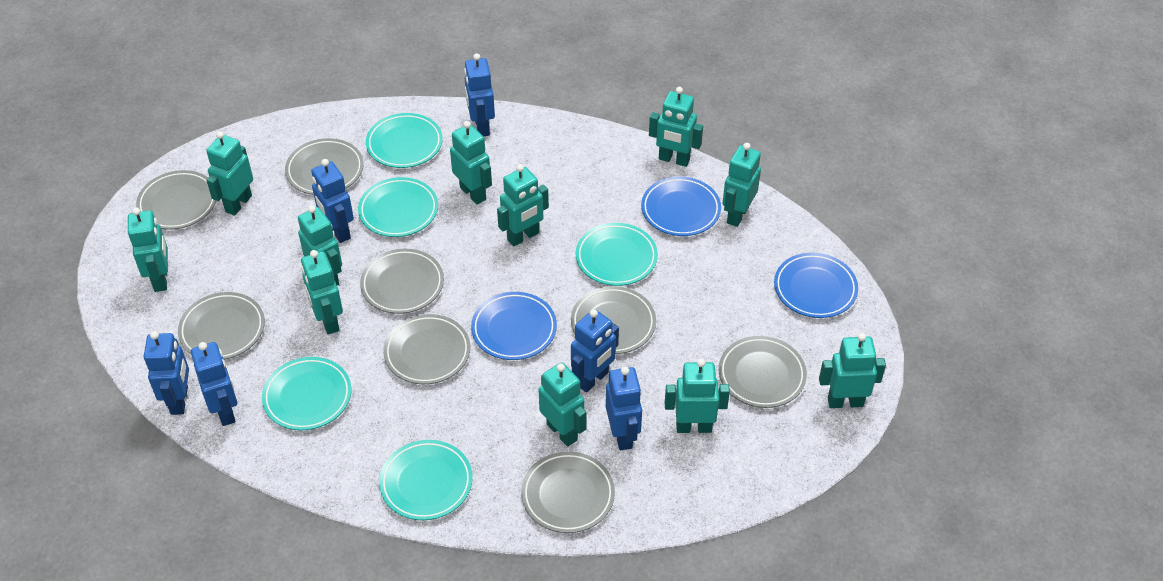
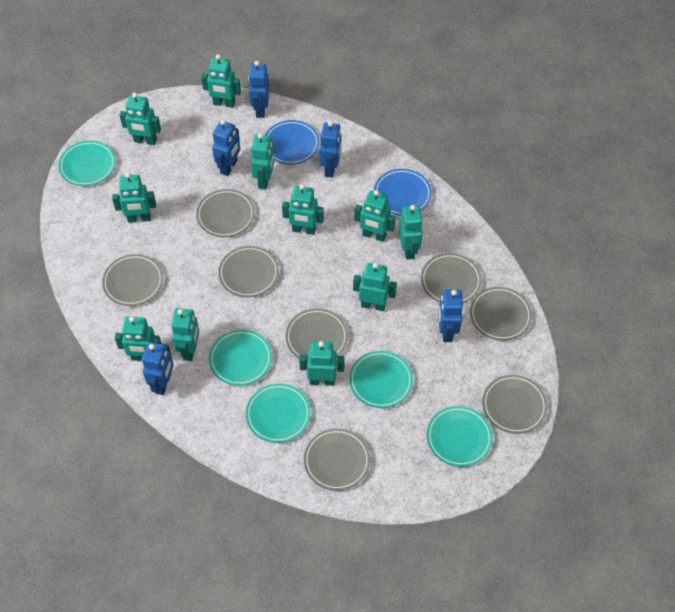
blue plate: [471,292,557,360] [641,177,721,236] [774,253,858,318] = 3 -> [265,120,319,165] [374,169,432,216] = 2
blue robot: [144,331,189,415] [191,342,237,426] [311,159,354,243] [464,53,495,136] [571,309,619,392] [606,367,642,450] = 6 -> [142,342,174,395] [212,120,240,176] [248,61,270,118] [319,121,342,178] [438,290,463,342] = 5

